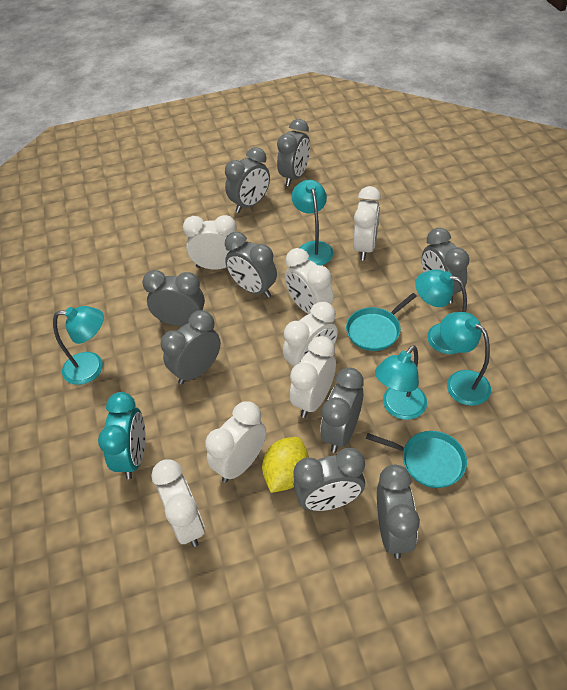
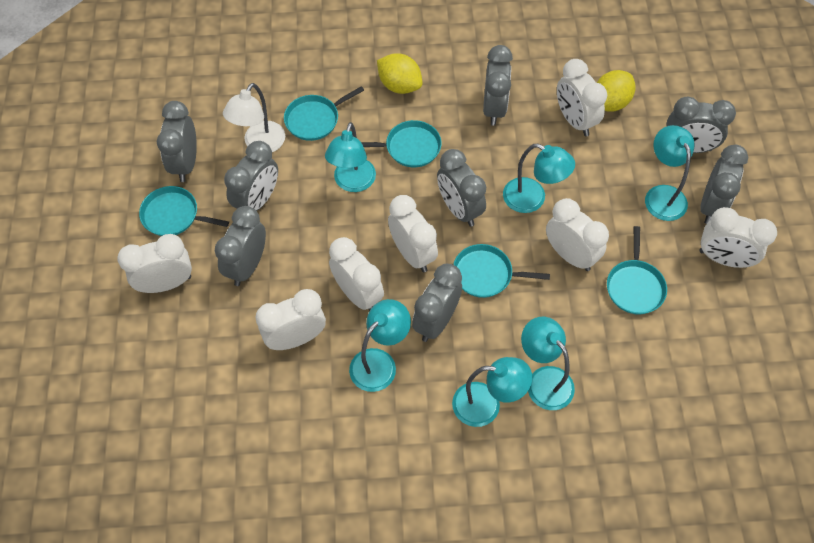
grey clock: [142,270,205,326] [161,310,221,385] [225,147,270,213] [225,232,277,298] [277,119,310,186] [293,448,365,511] [320,368,364,453] [377,465,420,559] [422,228,470,304] = 9 -> [157,101,197,182] [215,206,266,286] [224,141,278,211] [412,264,462,342] [437,149,486,227] [483,45,513,126] [666,97,736,153] [700,145,748,224] = 8
turquoise clock: [98,392,146,479] = 1 -> none = 0
turquoise lamp: [53,306,104,385] [292,180,333,265] [375,345,427,420] [416,269,467,354] [440,312,491,406] = 5 -> [325,122,376,192] [349,299,411,392] [452,357,532,427] [503,144,575,213] [521,317,575,410] [645,125,695,221] = 6
turquoise pan: [346,293,417,351] [366,431,467,488] = 2 -> [139,186,229,236] [284,86,364,141] [361,120,442,167] [453,244,550,298] [607,226,667,314] = 5
white lamp: none = 0 -> [223,83,285,152] = 1
yellow lemon: [262,437,309,493] = 1 -> [377,53,423,94] [597,70,635,112] = 2

